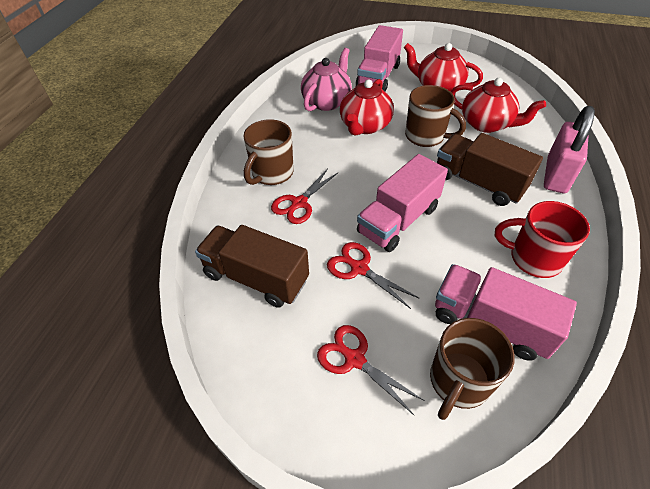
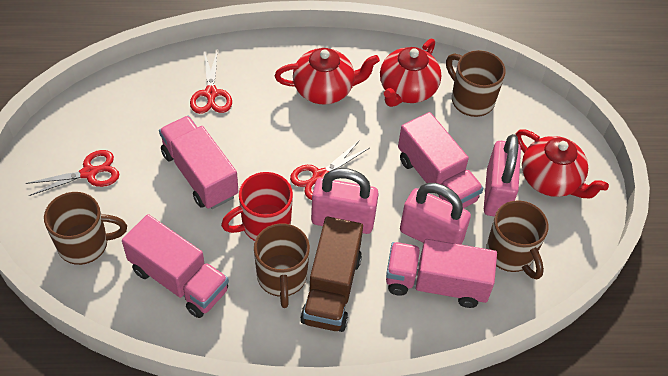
brown mug: [243,119,294,185] [405,85,466,147] [430,318,515,420] = 3 -> [44,192,127,265] [254,223,310,308] [446,50,506,117] [486,200,548,279] = 4
brown truck: [195,225,309,308] [437,133,543,206] = 2 -> [300,216,363,332] = 1
pink padlock: [544,106,595,193] = 1 -> [311,168,379,234] [400,183,471,245] [484,134,521,217] = 3
pink teapot: [301,48,352,111] = 1 -> none = 0
pink truck: [356,25,403,92] [357,154,448,252] [435,264,577,361] = 3 -> [122,214,229,318] [159,116,239,209] [386,239,497,308] [398,112,484,209] = 4

